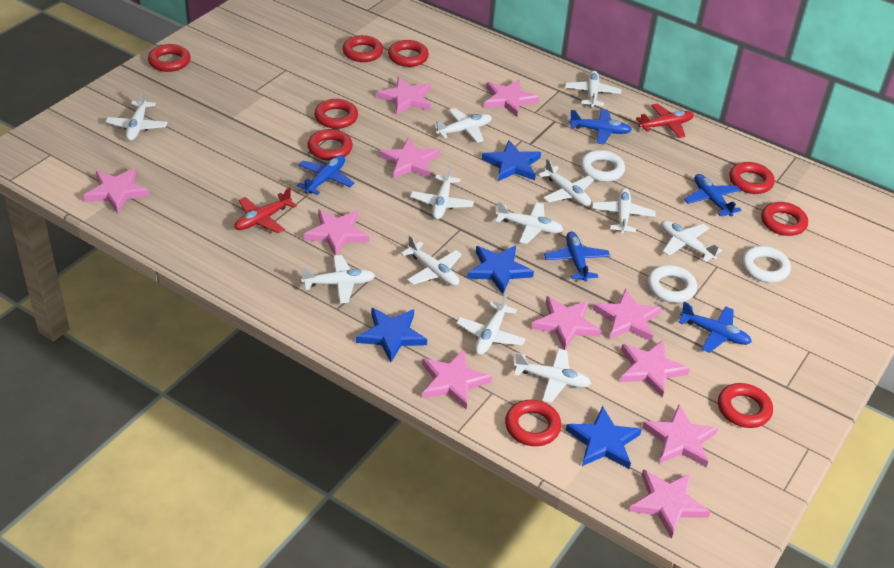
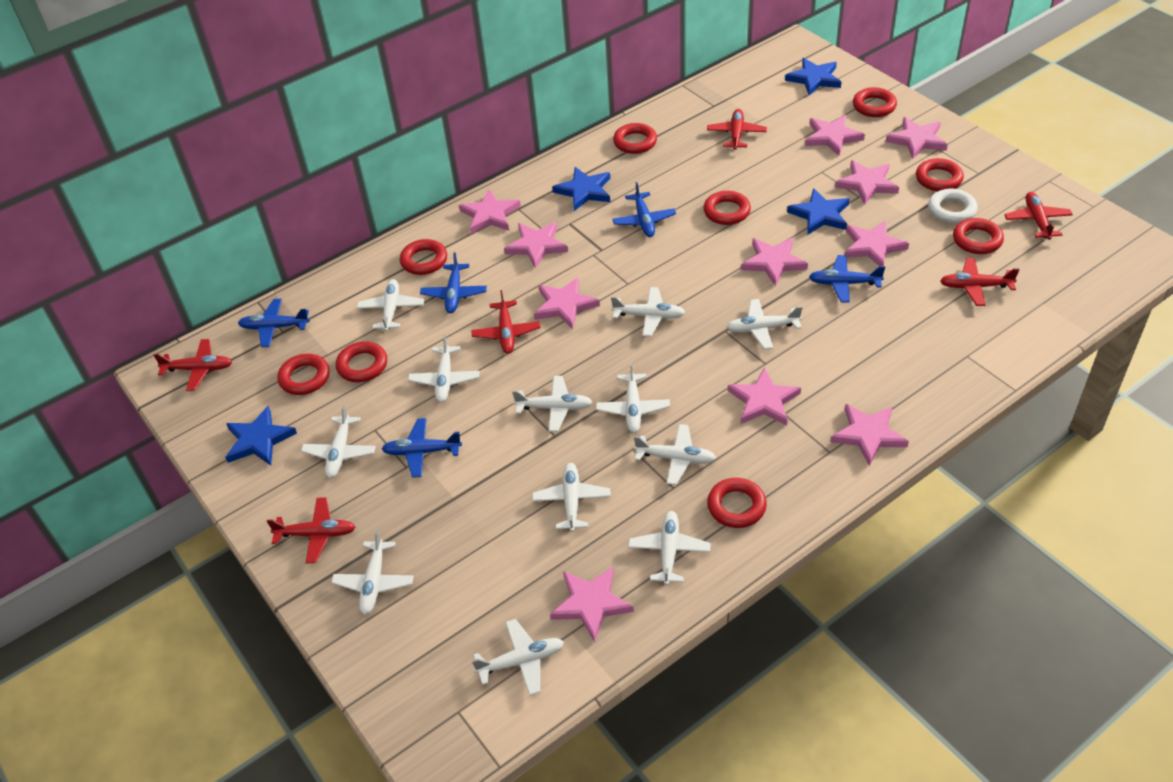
red plane: [234,187,297,233] [636,103,694,138] = 2 -> [153,339,232,391] [267,497,355,563] [471,290,541,354] [707,109,767,150] [940,258,1020,306] [1004,192,1073,240] = 6
white ring: [580,150,625,182] [647,265,697,303] [742,246,791,283] = 3 -> [928,189,978,223] = 1

